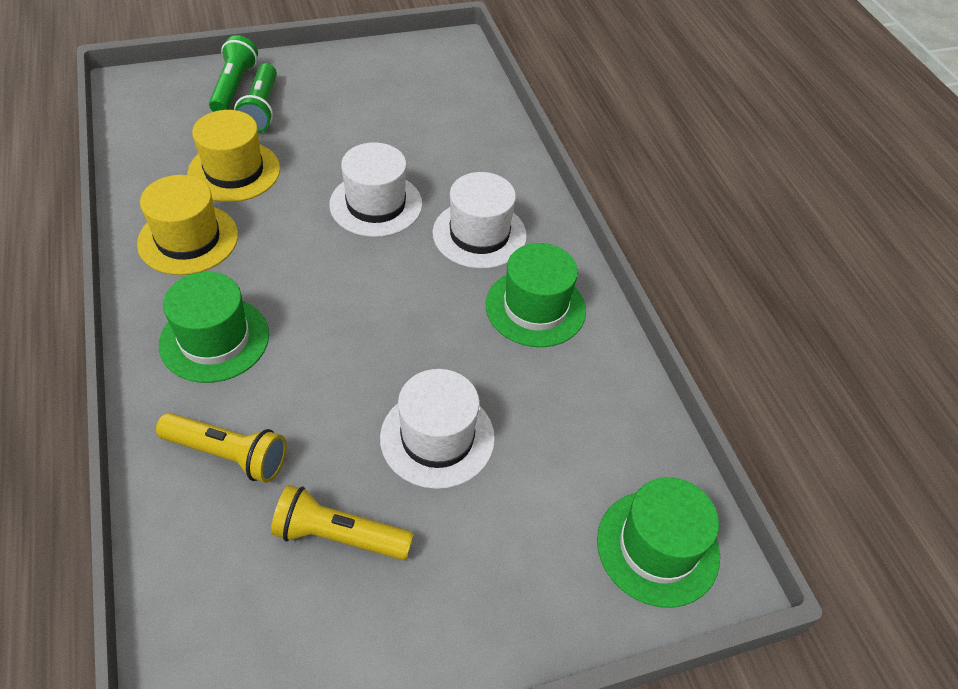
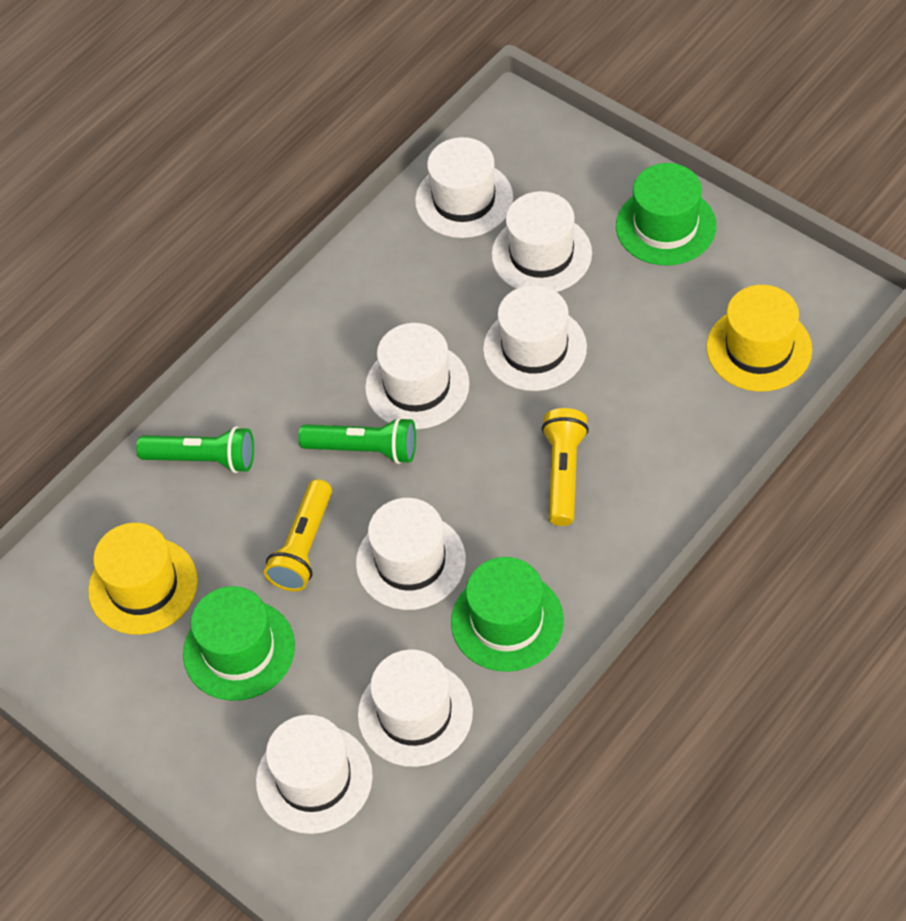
white hat: [329,142,422,237] [380,369,495,489] [433,172,527,269] = 3 -> [256,715,373,834] [356,498,466,610] [358,649,473,767] [365,323,470,429] [415,137,513,238] [483,285,587,391] [491,191,592,292] = 7

